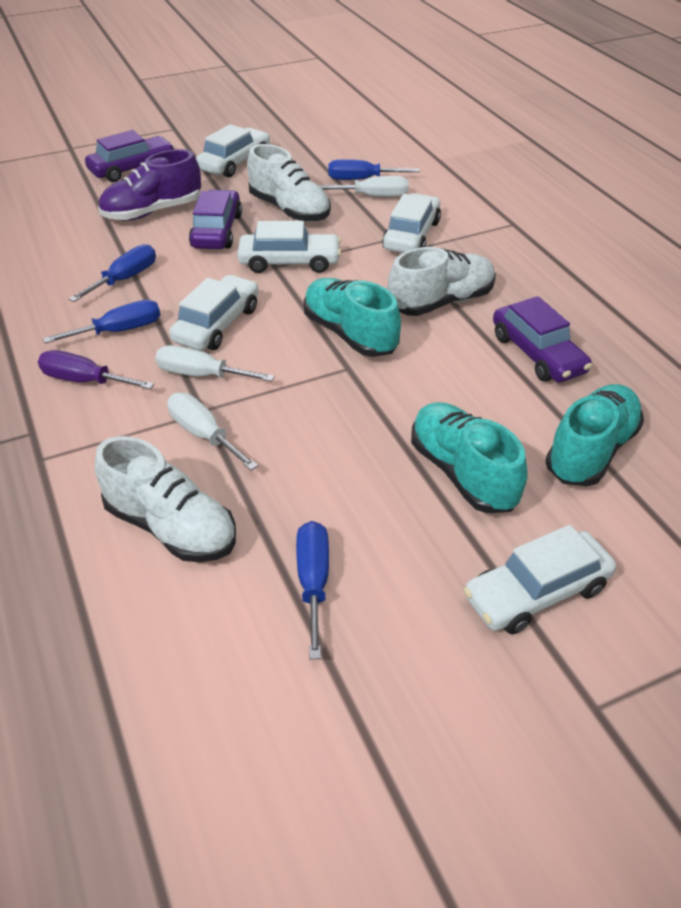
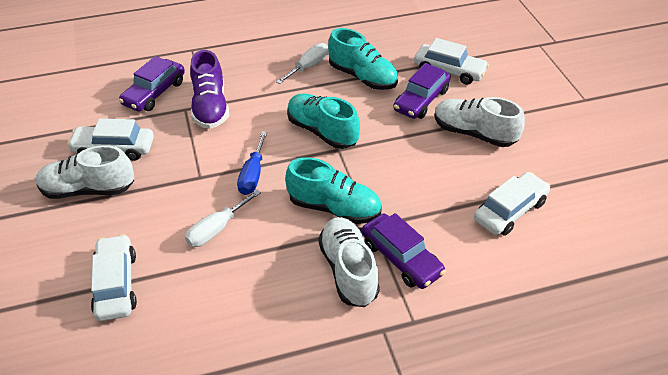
blue screwdriver: [43,300,160,344] [69,244,156,302] [296,521,329,659] [328,159,420,180] = 4 -> [237,131,267,195] = 1
purple screwdriver: [38,350,154,389] = 1 -> none = 0
white car: [169,275,259,350] [196,124,270,178] [238,221,341,273] [382,193,441,253] [463,525,616,634] = 5 -> [67,118,154,161] [91,234,137,321] [414,38,489,85] [474,172,550,236] = 4
white screwdriver: [155,345,275,382] [167,393,258,471] [320,176,409,197] = 3 -> [185,190,261,247] [276,43,328,84] = 2

